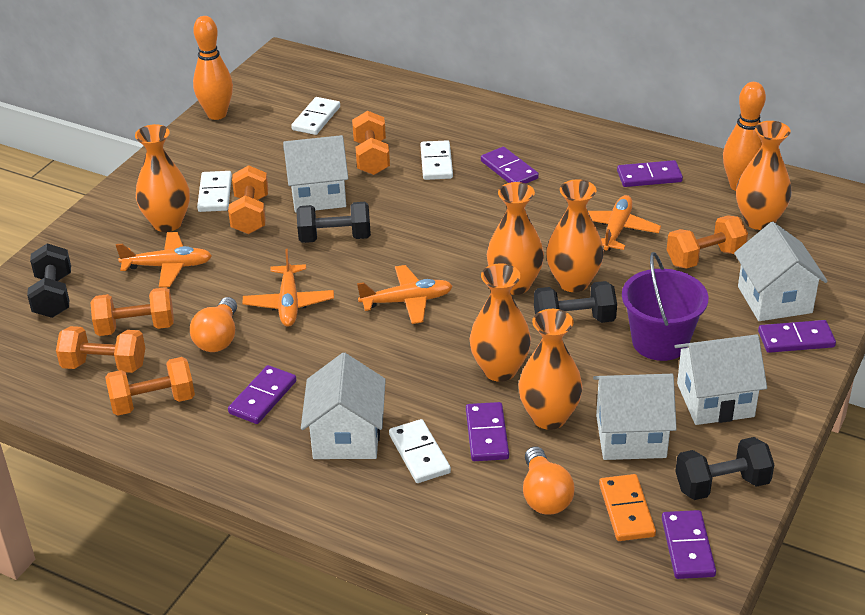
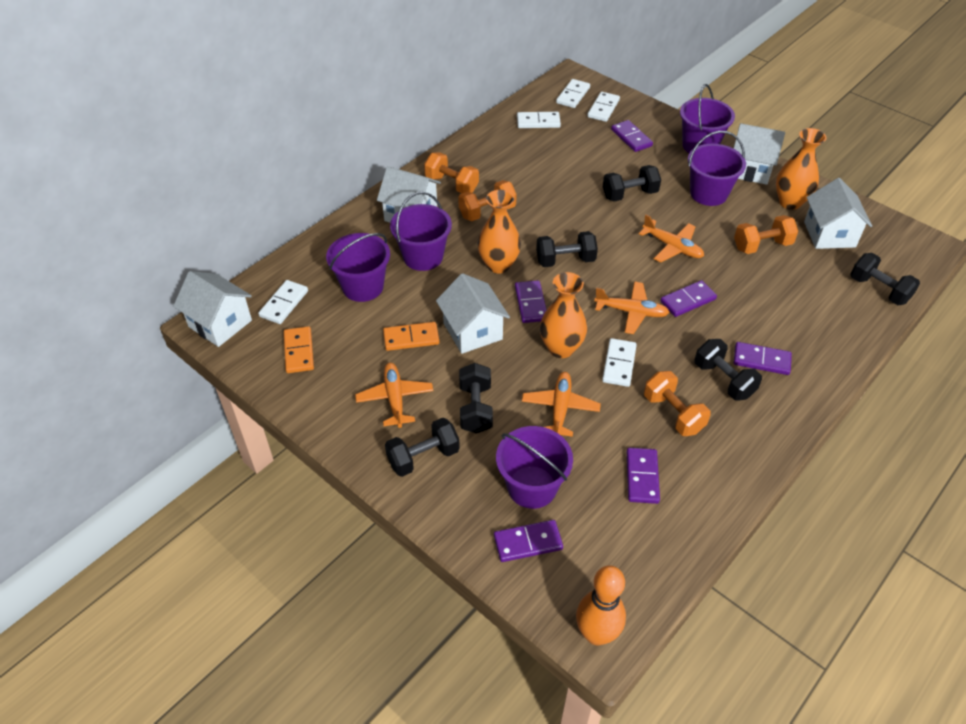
black dumbbell: [27,243,71,318] [296,202,371,243] [534,281,617,323] [675,437,774,500] = 4 -> [385,418,460,477] [459,363,493,434] [536,231,598,267] [603,165,661,202] [695,339,762,401] [851,253,920,305] = 6
orange bowling pin: [193,16,233,120] [723,82,766,191] = 2 -> [576,565,626,645] = 1
orange domino: [599,474,656,541] = 1 -> [284,326,314,373] [383,322,439,351] = 2
orange dumbbell: [56,326,145,373] [91,287,174,336] [105,357,195,416] [228,165,268,234] [352,111,390,175] [667,215,748,269] = 6 -> [424,152,479,193] [458,180,517,221] [644,371,711,436] [734,215,798,254] = 4
orange light bulb: [190,297,237,352] [523,446,575,515] = 2 -> none = 0
orange vase: [135,124,190,232] [469,263,531,382] [487,182,544,295] [518,309,583,430] [546,179,604,292] [736,121,792,230] = 6 -> [478,190,521,274] [540,272,587,358] [776,128,826,210] = 3
purple bucket: [622,252,709,361] = 1 -> [326,233,390,302] [390,192,452,271] [496,426,573,509] [680,84,735,153] [688,131,746,206] = 5
white domino: [197,171,232,212] [291,97,340,135] [389,419,451,483] [420,140,453,180] = 4 -> [258,280,308,324] [517,112,561,128] [556,79,590,108] [587,92,620,122] [602,338,637,387] = 5

